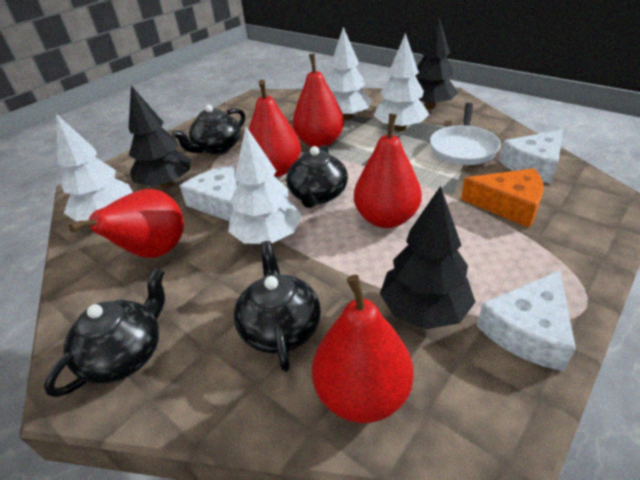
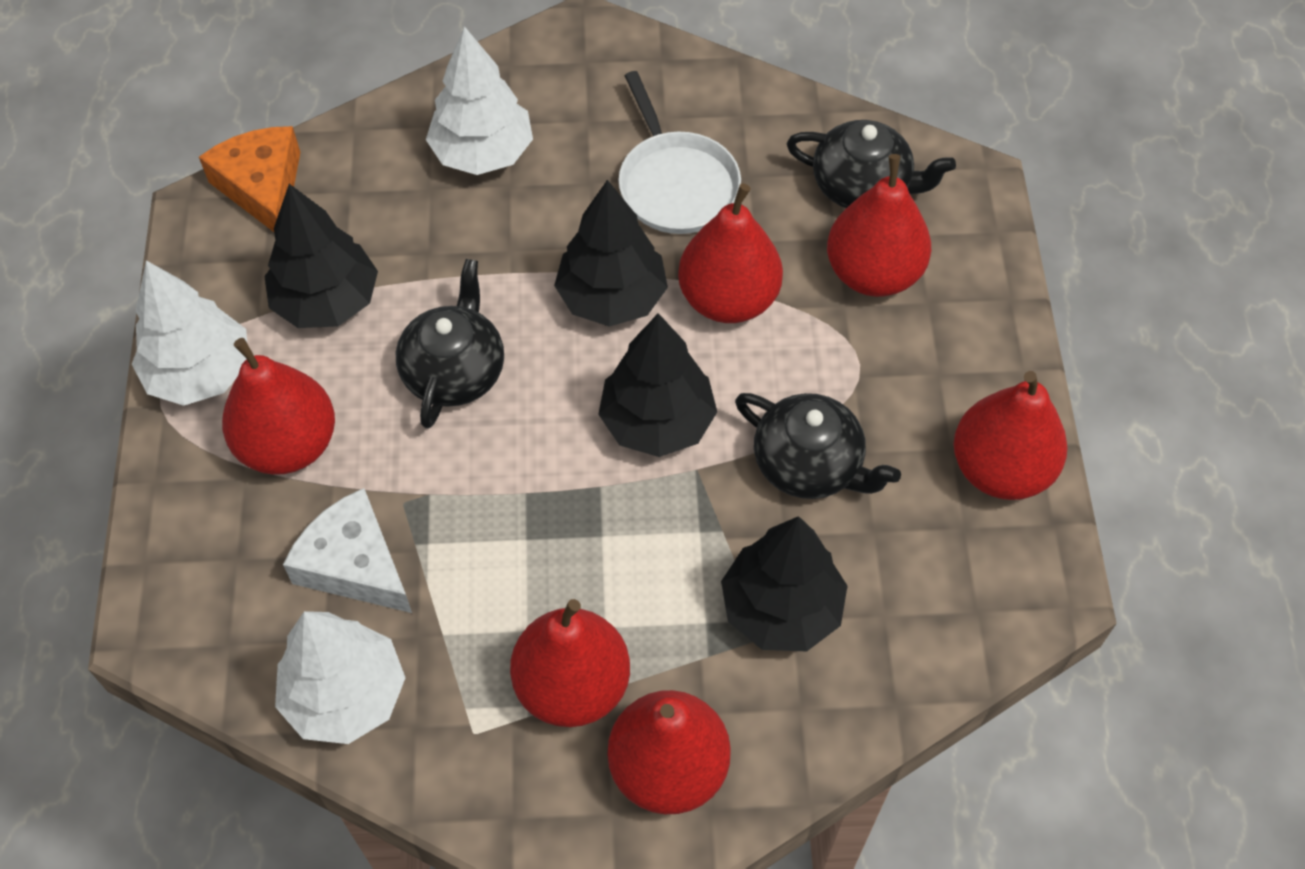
black teapot: [44,268,165,397] [172,105,245,154] [234,241,321,372] [286,145,348,208] = 4 -> [396,259,504,429] [735,393,901,499] [787,120,956,208] = 3
black tree: [129,85,192,188] [380,186,475,329] [415,17,458,109] = 3 -> [264,184,378,328] [554,180,668,327] [598,313,717,457] [721,516,847,652] = 4
red pear: [69,189,184,258] [249,80,301,177] [293,54,344,148] [312,274,414,423] [354,113,422,228] = 5 -> [222,338,335,475] [510,599,630,727] [607,690,731,814] [678,183,783,323] [827,154,931,297] [954,371,1067,500] = 6
white cheese: [180,165,238,221] [477,270,576,371] [499,130,563,184] = 3 -> [283,488,412,613] = 1
white tree: [56,114,133,221] [228,127,302,244] [327,27,372,120] [374,33,430,131] = 4 -> [132,260,247,406] [275,611,406,744] [426,26,533,175] = 3

